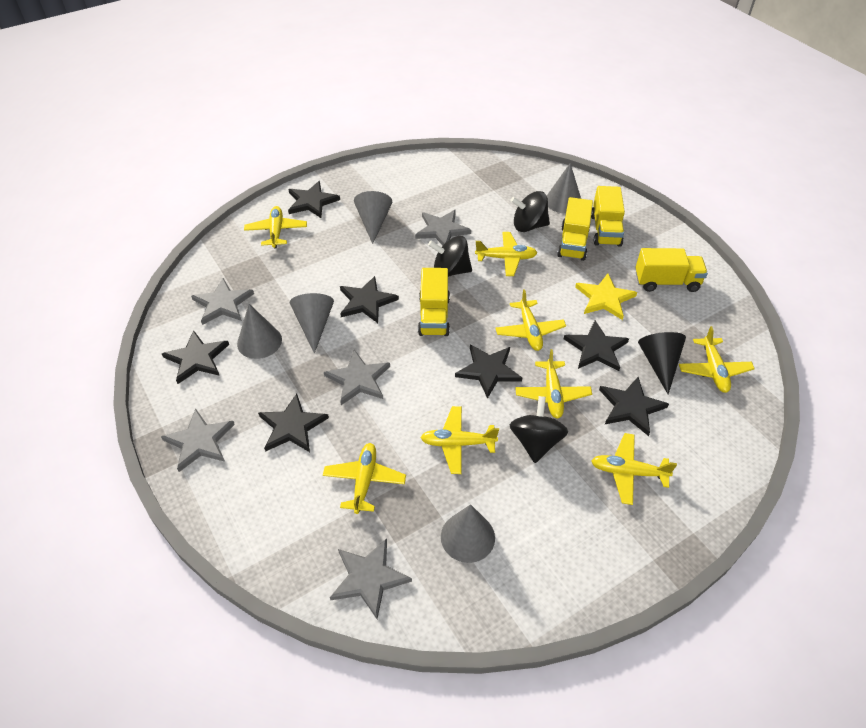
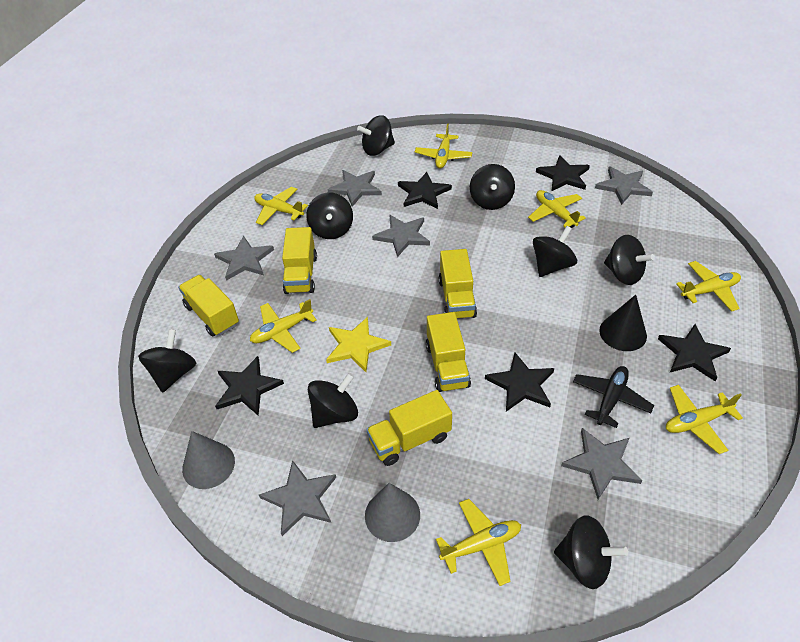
black plane: none = 0 -> [573,366,654,428] = 1
black spinning top: [428,236,472,277] [510,191,550,232] [510,396,568,463] = 3 -> [138,329,196,393] [306,192,353,239] [308,373,358,428] [357,115,395,156] [470,164,515,210] [533,226,577,277] [554,515,628,589] [604,235,655,285] = 8
black star: [162,330,229,384] [258,394,329,452] [288,181,340,218] [340,276,399,323] [455,344,522,399] [564,320,629,371] [599,377,669,436] = 7 -> [215,356,284,415] [398,172,452,209] [485,353,554,412] [536,155,590,192] [658,324,731,381] = 5
grey cone: [237,304,282,359] [290,293,334,353] [354,191,392,244] [441,504,495,563] [547,163,581,214] = 5 -> [182,431,235,489] [365,483,420,542] = 2
grey star: [161,409,235,472] [191,278,254,325] [324,350,390,405] [330,538,412,619] [415,210,471,246] = 5 -> [214,236,274,281] [259,460,336,536] [327,170,382,207] [372,215,430,257] [561,428,642,499] [595,166,653,205] = 6
yellow plane: [244,206,307,249] [323,443,406,514] [420,406,499,474] [475,232,537,276] [495,289,566,351] [515,349,592,418] [591,433,677,505] [679,326,755,393] = 8 -> [250,299,317,353] [254,187,308,225] [415,123,472,168] [436,499,521,586] [528,190,586,228] [666,385,743,454] [676,261,741,312] = 7
yellow truck: [418,268,450,336] [557,197,593,261] [591,186,625,247] [635,248,708,292] = 4 -> [178,275,239,337] [282,227,317,294] [366,390,452,466] [426,312,471,392] [439,249,477,319] = 5

